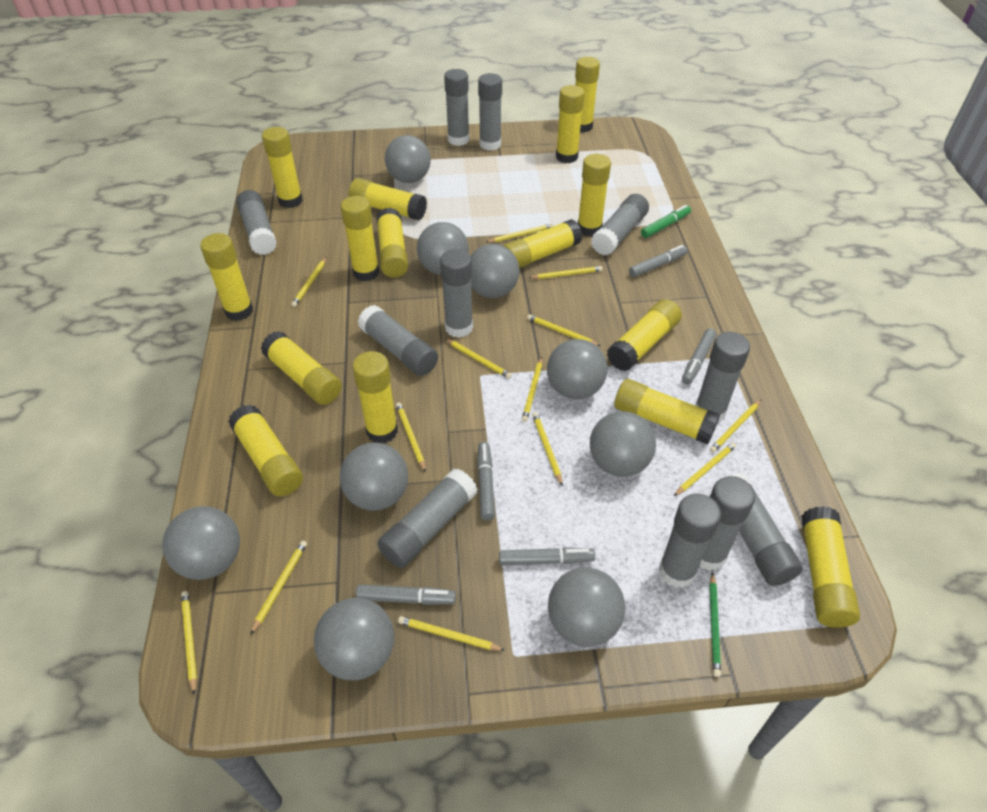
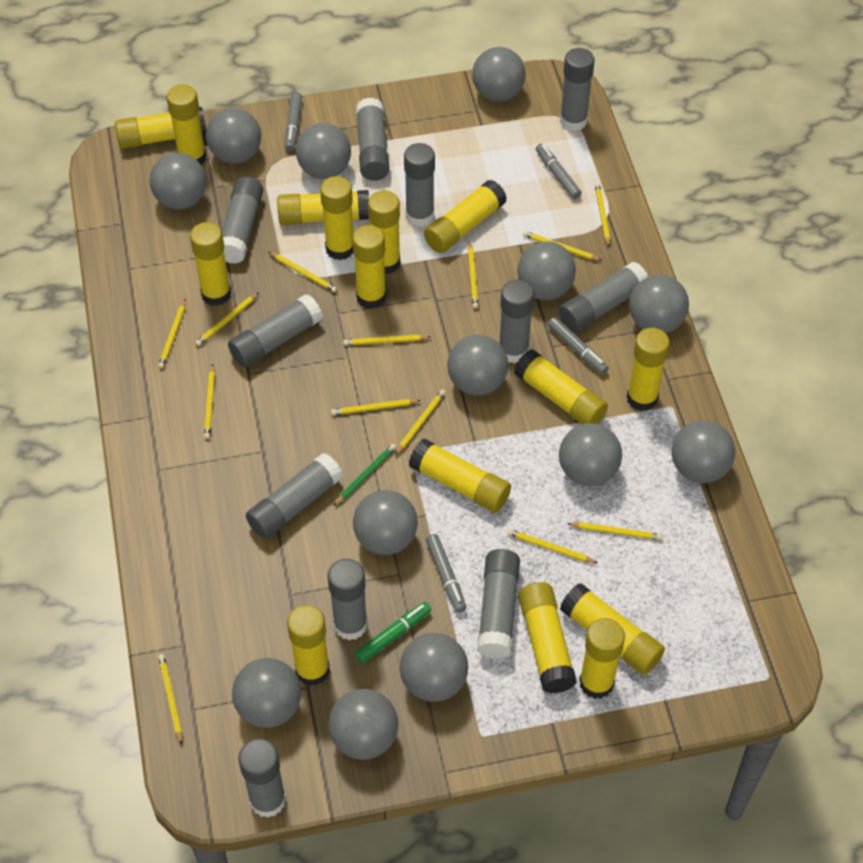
grey ball: [162,506,240,580] [314,598,394,680] [340,443,408,511] [385,135,431,183] [417,222,469,275] [471,244,520,298] [547,339,607,399] [548,567,625,647] [590,411,656,477] = 9 -> [150,153,206,209] [206,108,261,164] [232,658,302,728] [296,123,351,179] [328,689,398,760] [353,490,418,555] [400,633,468,702] [447,335,508,396] [472,47,526,102] [517,241,576,300] [559,423,622,486] [629,275,689,333] [672,420,735,483] = 13
grey marker: [356,585,456,605] [477,442,495,521] [499,547,595,565] [629,245,688,277] [682,328,716,385] = 5 -> [285,92,302,151] [426,534,466,613] [536,144,582,199] [548,317,609,374] = 4

